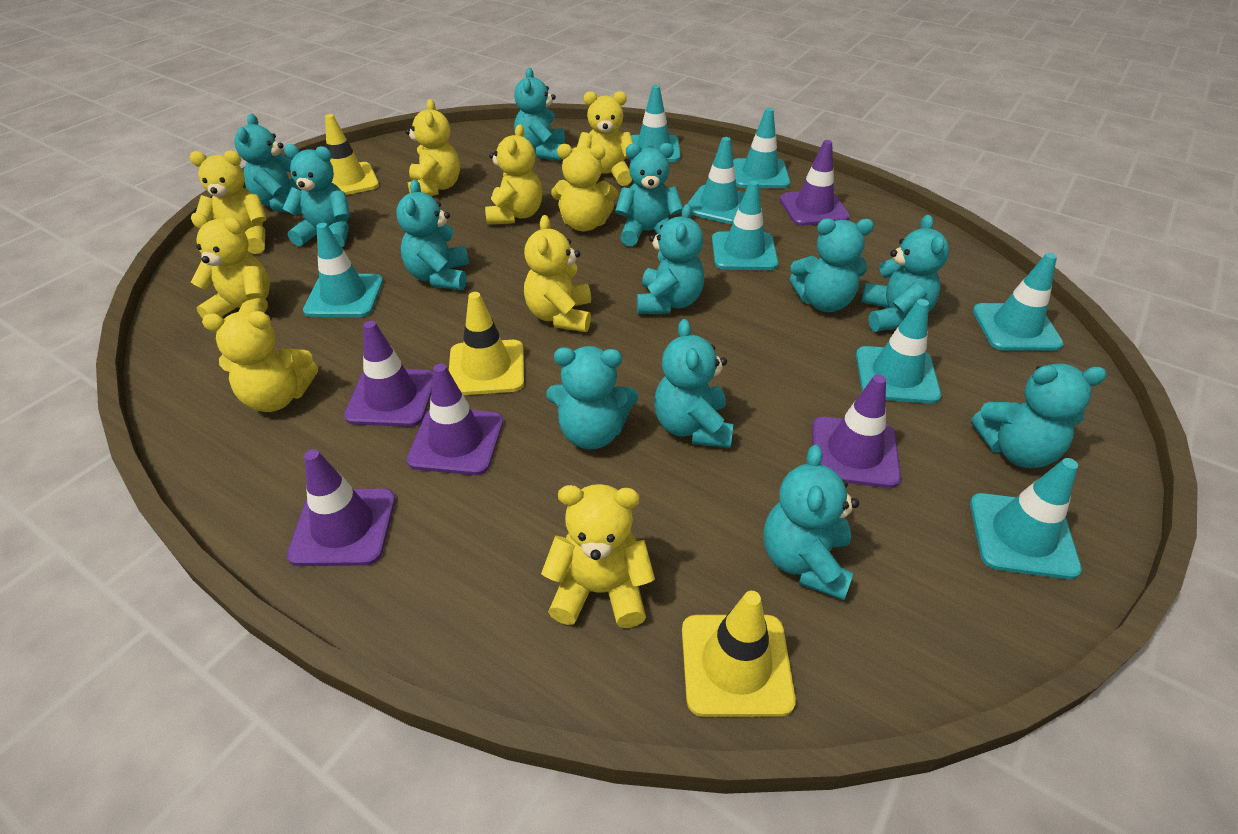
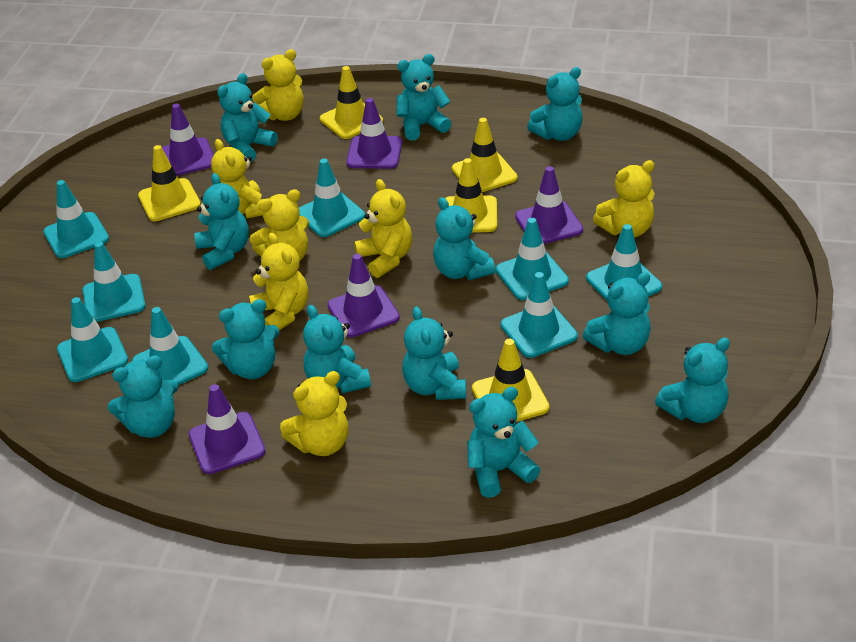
yellow teddy bear: [189,150,267,254] [191,213,270,318] [202,311,318,412] [405,99,460,196] [485,124,542,225] [524,215,591,332] [541,484,655,628] [551,144,618,231] [577,91,634,186] = 9 -> [211,139,269,219] [249,233,308,330] [250,189,309,261] [252,49,303,121] [280,371,348,456] [354,179,412,278] [593,160,655,238] = 7
yellow traffic cone: [325,114,379,195] [449,292,524,395] [682,591,796,717] = 3 -> [138,145,201,221] [320,66,383,139] [445,158,497,232] [452,118,517,192] [472,339,549,422] = 5

